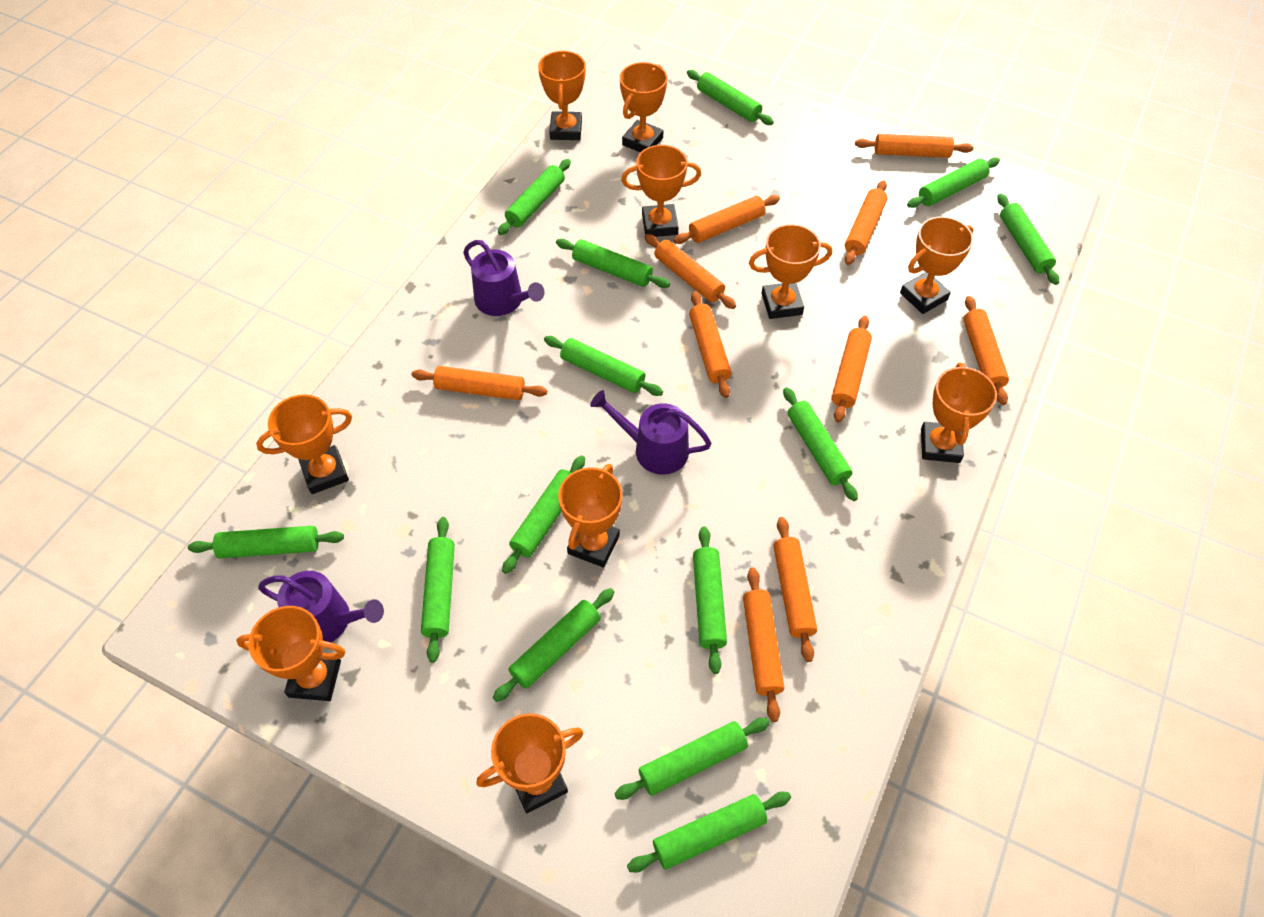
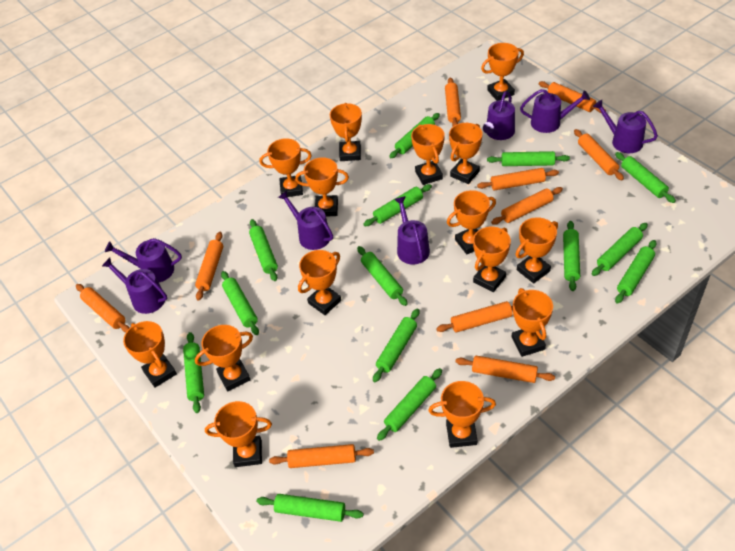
orange trophy: [236,606,345,701] [256,394,352,494] [476,713,583,813] [538,50,586,140] [558,464,623,568] [620,62,667,152] [621,145,701,237] [749,224,832,319] [900,216,973,314] [921,363,997,463] = 10 -> [123,321,177,388] [195,325,253,391] [205,401,272,467] [260,138,312,197] [295,157,349,217] [298,250,341,315] [330,103,362,161] [411,124,445,185] [428,381,496,448] [447,190,496,254] [449,123,482,184] [473,227,511,292] [481,43,524,101] [512,288,553,357] [515,217,558,283] = 15
purple watering can: [258,571,384,642] [463,240,545,316] [590,390,712,475] = 3 -> [102,258,167,314] [105,238,182,282] [278,191,333,250] [394,196,430,264] [483,91,515,140] [520,89,590,133] [593,100,658,153] = 7

